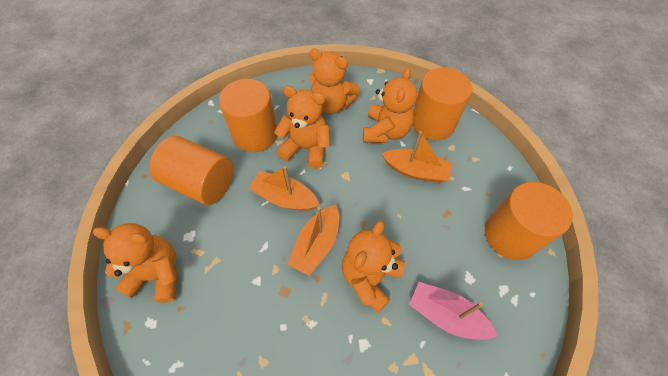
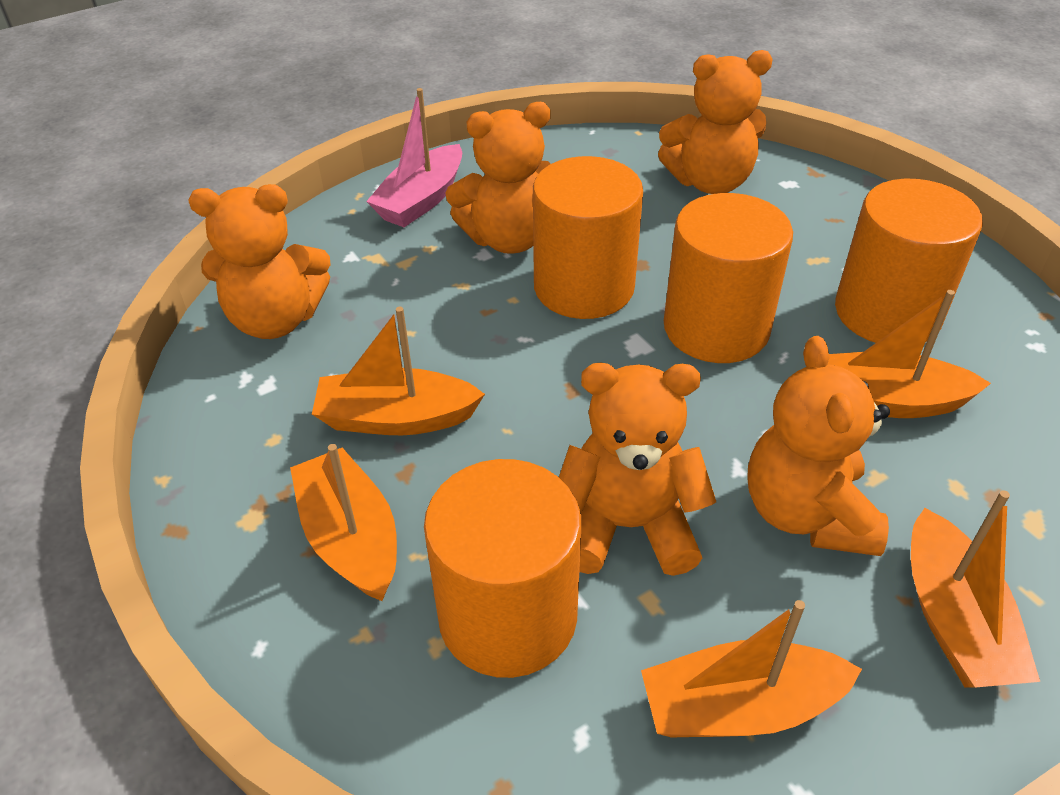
orange boat: [248,166,320,211] [287,205,339,276] [382,131,453,183] = 3 -> [290,444,397,601] [312,307,485,435] [641,600,862,737] [828,290,991,418] [911,490,1040,688] = 5

